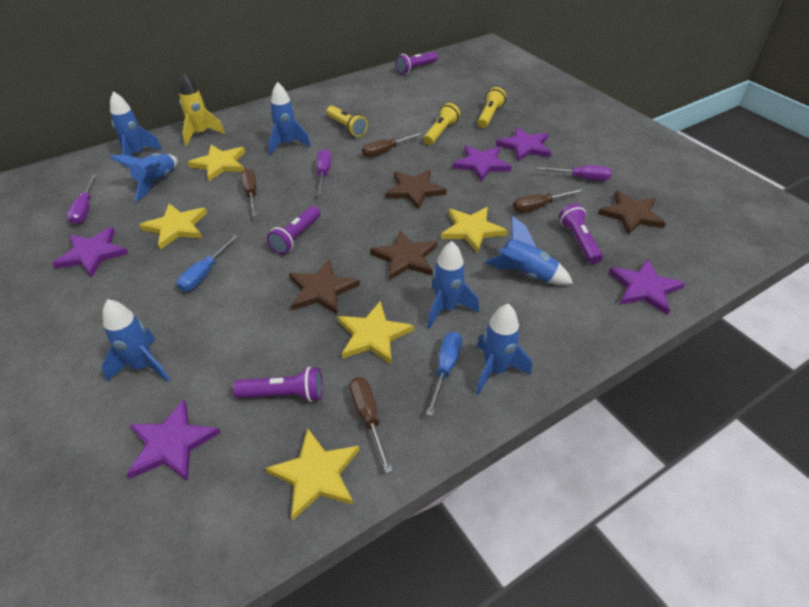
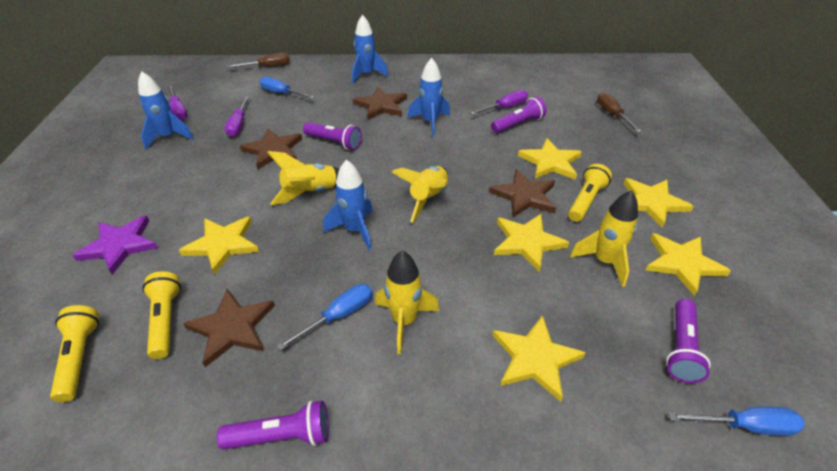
blue rocket: [102,299,170,382] [110,91,163,168] [110,153,178,201] [268,82,311,155] [427,241,479,329] [476,304,532,395] [484,216,573,285] = 7 -> [138,71,194,149] [323,160,373,250] [352,15,389,84] [408,58,450,137] = 4
blue screwdriver: [177,234,239,292] [426,332,462,416] = 2 -> [260,77,314,99] [277,284,373,351] [668,407,805,436] = 3
brown screwdriver: [240,168,257,217] [350,377,393,473] [362,132,423,157] [513,188,583,212] = 4 -> [227,53,290,68] [597,92,642,132] = 2
purple star: [52,227,129,278] [126,399,221,481] [452,145,512,182] [496,127,551,162] [609,259,685,315] = 5 -> [72,215,158,275] = 1
yellow rocket: [179,72,225,146] = 1 -> [267,151,339,205] [375,251,439,354] [392,166,448,223] [570,190,638,287] = 4
yellow star: [139,204,207,249] [188,145,245,181] [265,428,359,521] [337,301,414,364] [441,207,507,253] = 5 -> [179,216,259,275] [492,315,586,402] [494,214,569,272] [518,138,582,179] [623,178,694,228] [646,233,731,296] = 6

